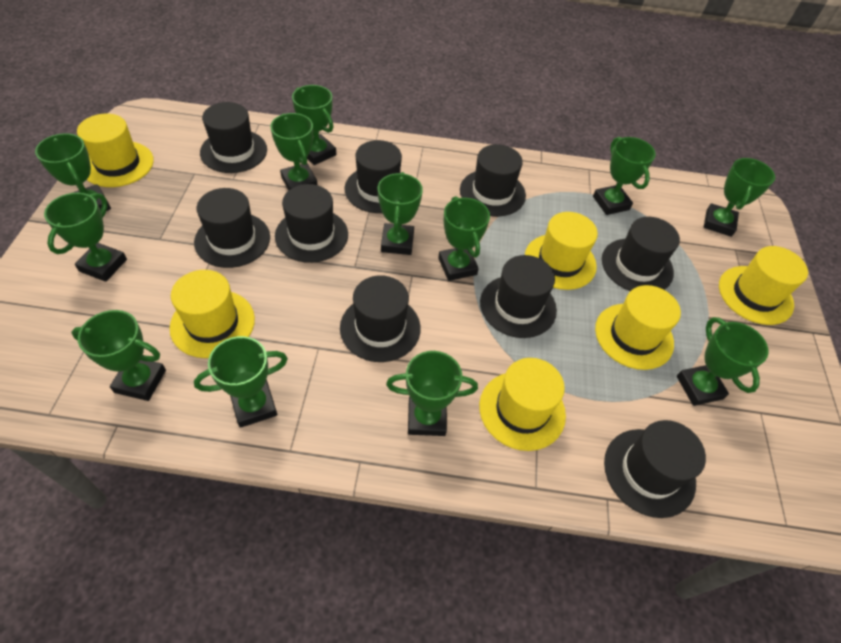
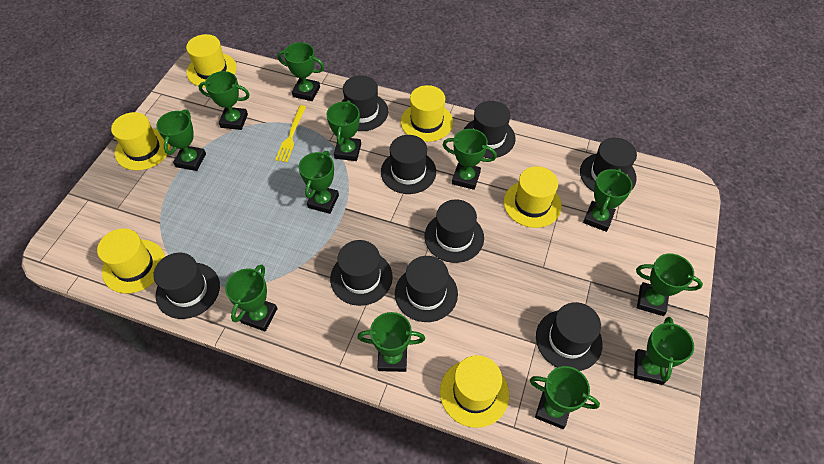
yellow fork: none = 0 -> [275,105,306,162] = 1

